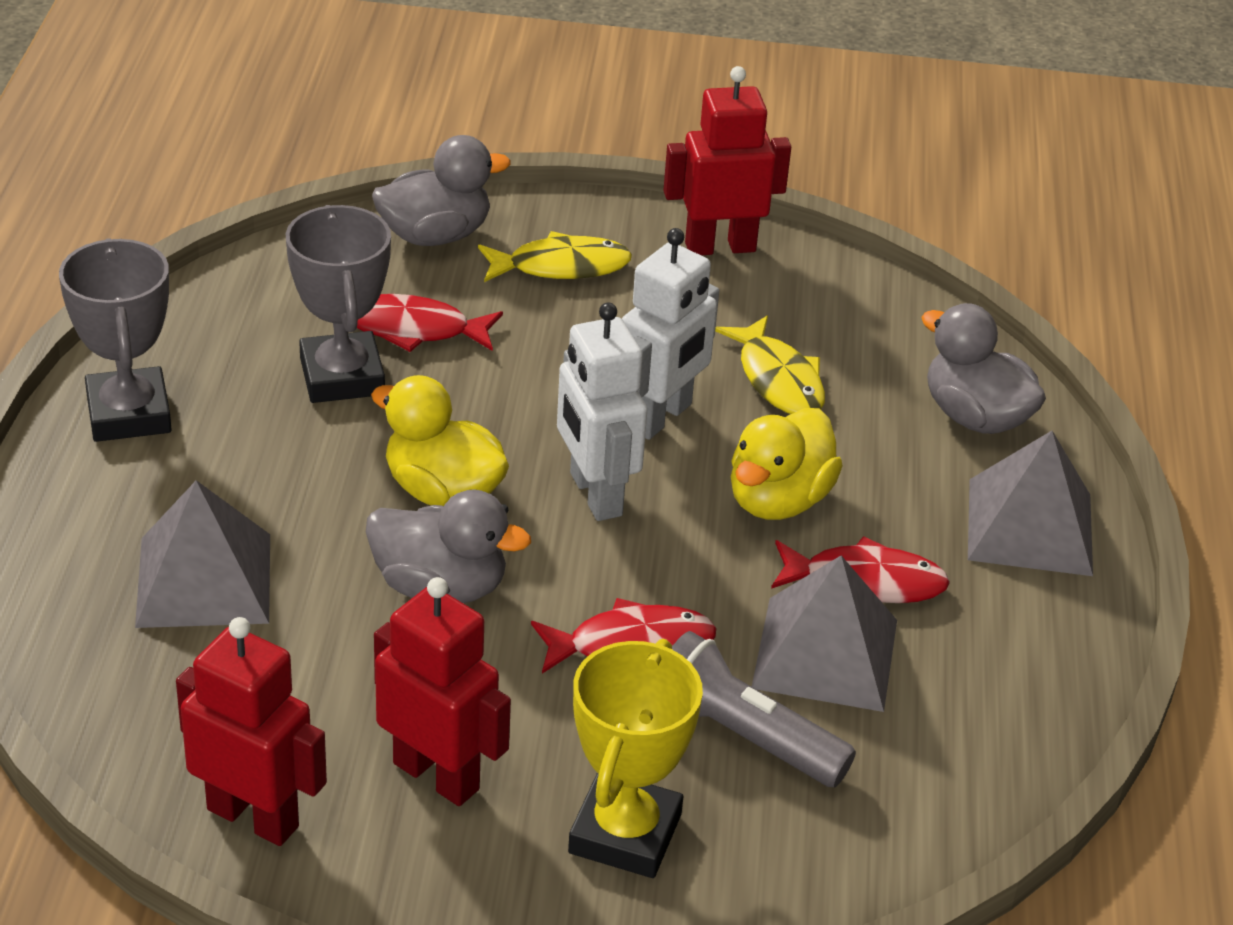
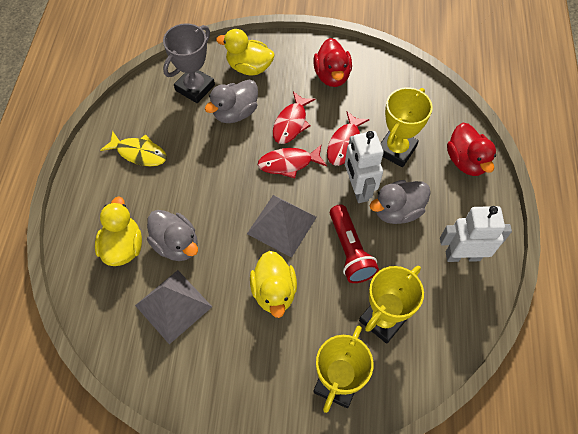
grey flashlight: [672,631,856,787] = 1 -> none = 0
grey pyramid: [135,480,270,628] [752,556,897,712] [968,431,1093,576] = 3 -> [135,270,212,344] [247,195,317,258] = 2
grey trophy: [59,238,172,442] [286,205,391,403] = 2 -> [163,23,215,103] = 1
red duck: none = 0 -> [313,38,352,87] [447,123,496,176] = 2
red flashlight: none = 0 -> [330,204,379,283] = 1
red robot: [176,617,327,846] [374,577,511,806] [663,66,791,255] = 3 -> none = 0
yellow duck: [371,375,509,506] [731,408,843,520] = 2 -> [95,196,142,266] [216,29,274,76] [250,251,297,318] = 3
yellow fish: [478,231,632,282] [715,316,825,414] = 2 -> [100,131,167,167] = 1
yellow trophy: [568,639,703,878] = 1 -> [313,326,374,413] [359,266,424,344] [380,87,433,167] = 3

